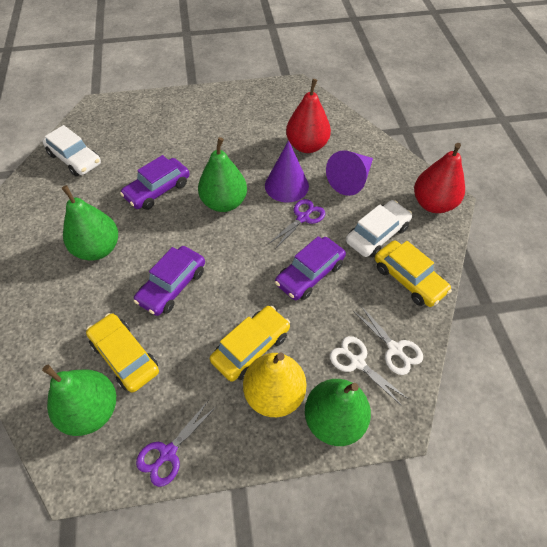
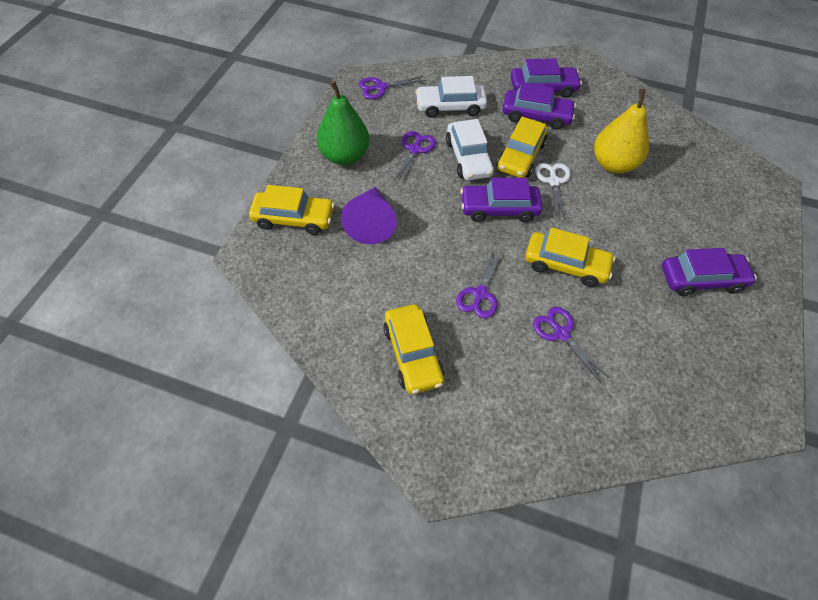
green pear: [42,365,116,436] [61,185,118,261] [198,137,247,212] [305,379,371,446] = 4 -> [317,81,370,165] = 1
purple car: [120,155,190,210] [134,246,205,316] [275,236,346,300] = 3 -> [460,178,542,222] [503,82,576,130] [511,59,582,98] [662,248,757,296] = 4
purple cone: [265,140,309,203] [326,150,373,196] = 2 -> [341,187,397,244] = 1
purple scissors: [136,401,216,487] [268,199,325,249] = 2 -> [359,76,426,99] [393,131,436,184] [456,249,503,318] [533,307,609,383] = 4
red pear: [286,79,331,153] [414,143,465,213] = 2 -> none = 0
white scissors: [330,336,408,406] [353,305,423,375] = 2 -> [535,163,570,221] = 1
yellow car: [86,313,159,393] [210,306,290,382] [375,240,452,307] = 3 -> [249,185,335,235] [384,304,445,394] [497,117,548,178] [525,227,615,287] = 4

